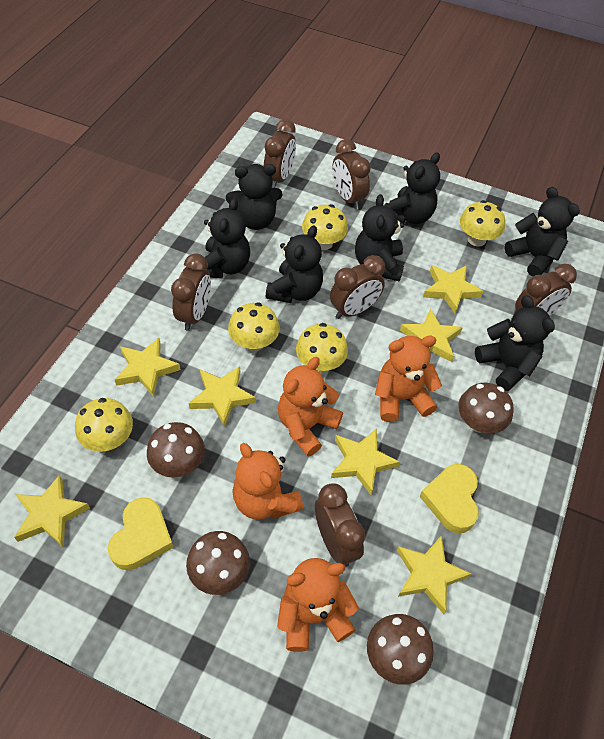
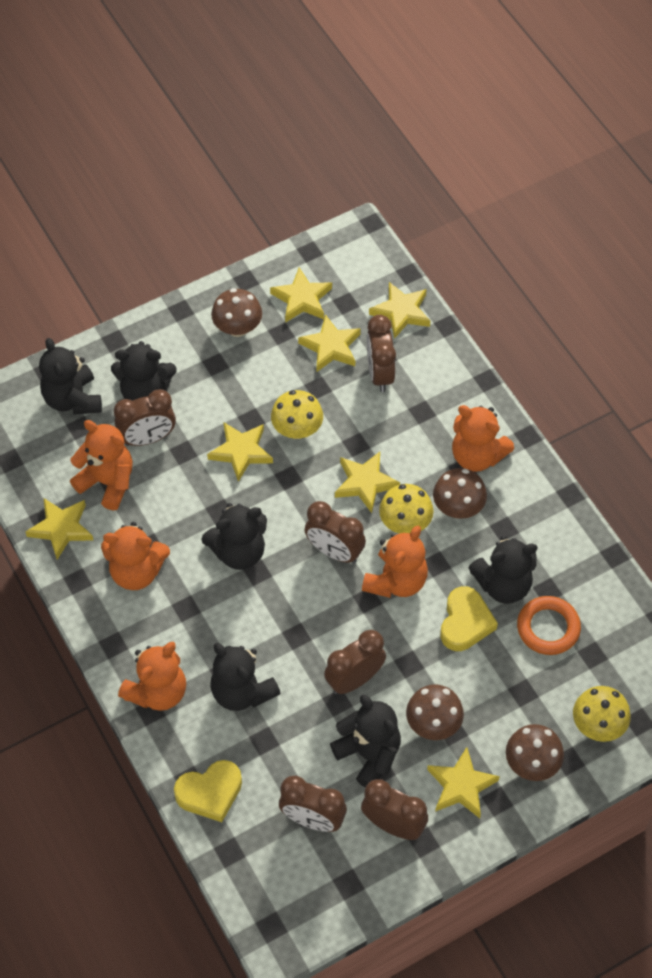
black teddy bear: [204,198,250,278] [226,164,283,230] [266,225,323,303] [355,194,404,281] [385,152,440,224] [475,295,555,391] [504,187,580,277] = 7 -> [39,338,102,415] [111,341,177,401] [201,503,267,570] [211,643,281,711] [330,695,401,788] [468,536,538,604] = 6
orange ring: none = 0 -> [517,596,581,655] = 1
orange teddy bear: [232,443,304,520] [277,558,359,652] [278,357,343,457] [375,335,442,422] = 4 -> [70,420,133,510] [101,522,170,590] [118,642,186,711] [362,526,428,598] [452,405,514,472] = 5
yellow mushroom: [75,398,133,452] [228,302,280,352] [296,323,348,373] [302,204,348,250] [460,200,505,247] = 5 -> [271,390,323,439] [379,484,433,534] [573,686,631,742] = 3

